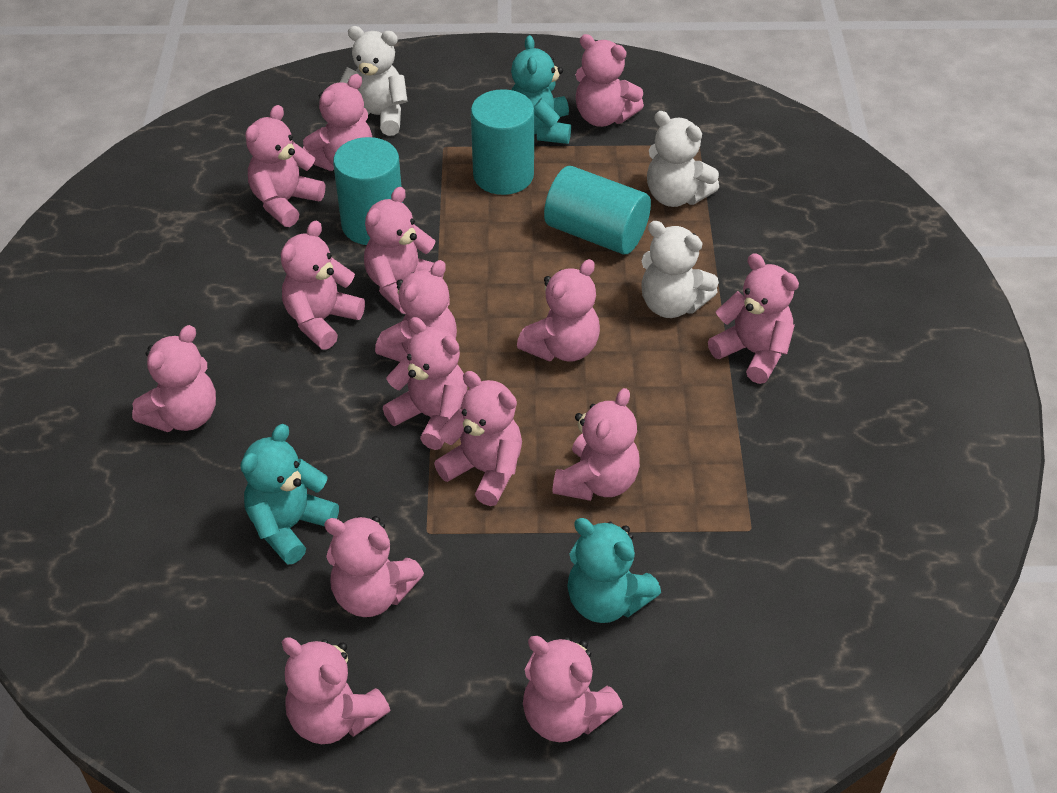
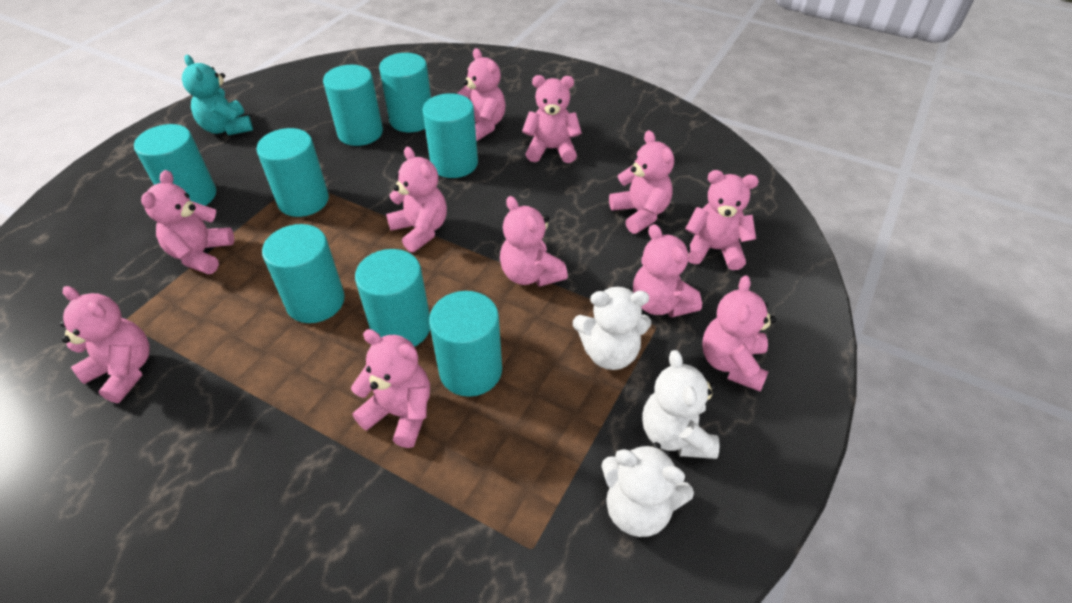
pink teddy bear: [132,325,216,432] [245,105,325,227] [281,221,365,350] [282,638,390,744] [303,74,372,171] [324,516,424,617] [364,187,444,314] [375,260,457,362] [383,317,467,450] [434,371,522,506] [517,259,600,362] [523,636,623,742] [552,388,640,501] [576,34,644,127] [708,253,799,384] = 15 -> [60,286,150,403] [141,170,234,274] [351,329,430,448] [386,147,447,252] [457,48,506,141] [500,196,568,287] [522,75,582,163] [609,130,674,234] [633,224,702,317] [685,170,759,270] [702,275,776,391] = 11
turquoise cylinder: [333,137,403,245] [471,89,534,195] [544,166,651,254] = 3 -> [134,124,216,206] [256,128,329,217] [262,224,345,323] [323,65,383,146] [355,249,430,347] [379,53,431,132] [423,93,478,178] [429,291,502,397] = 8
turquoise teddy bear: [240,424,339,565] [511,35,571,144] [567,518,661,623] = 3 -> [182,55,253,135] = 1

